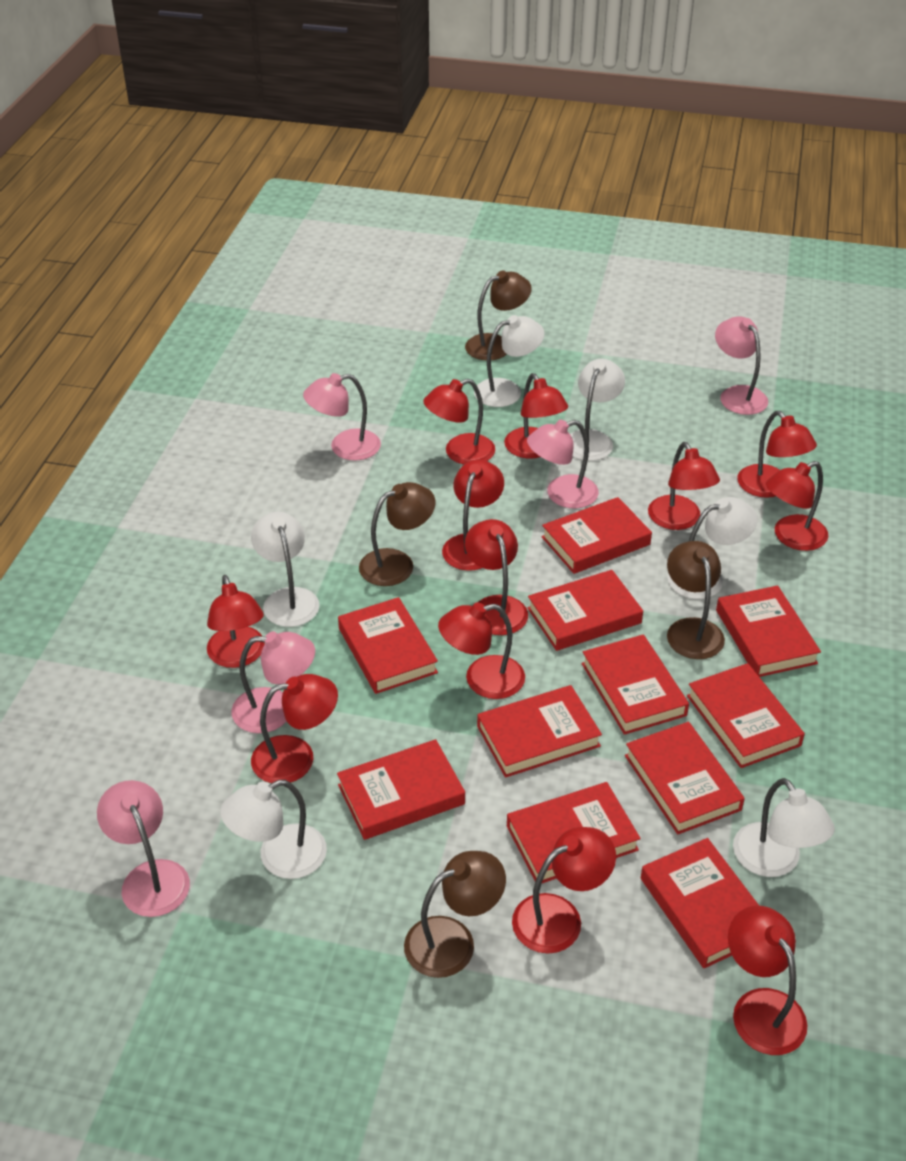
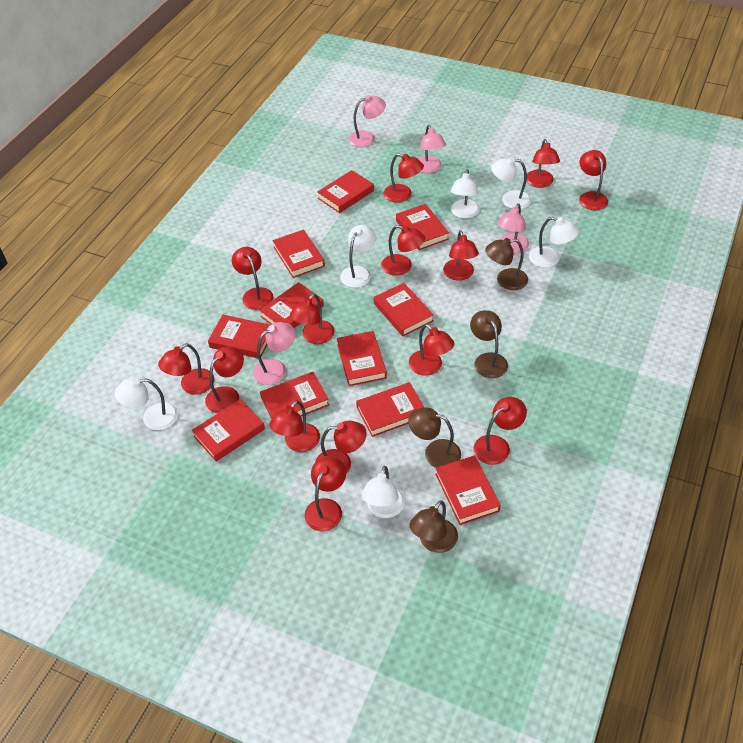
pink lamp: [97,780,190,917] [232,631,315,733] [303,373,381,461] [527,419,599,509] [715,316,768,415] = 5 -> [253,322,295,385] [348,95,386,147] [418,125,446,173] [497,204,529,254] = 4
red lamp: [207,575,265,668] [251,674,338,783] [423,379,495,465] [438,602,525,699] [442,459,504,571] [465,519,528,635] [504,373,568,459] [512,827,616,953] [648,442,720,530] [728,906,807,1055] [737,411,817,498] [766,461,828,551] = 12 -> [158,343,214,395] [205,346,244,413] [232,247,273,310] [269,400,320,452] [290,293,335,344] [305,456,346,531] [315,421,367,474] [381,225,425,276] [383,153,424,203] [409,324,455,376] [443,230,479,281] [474,397,527,465] [526,139,560,188] [579,150,608,210] = 14

